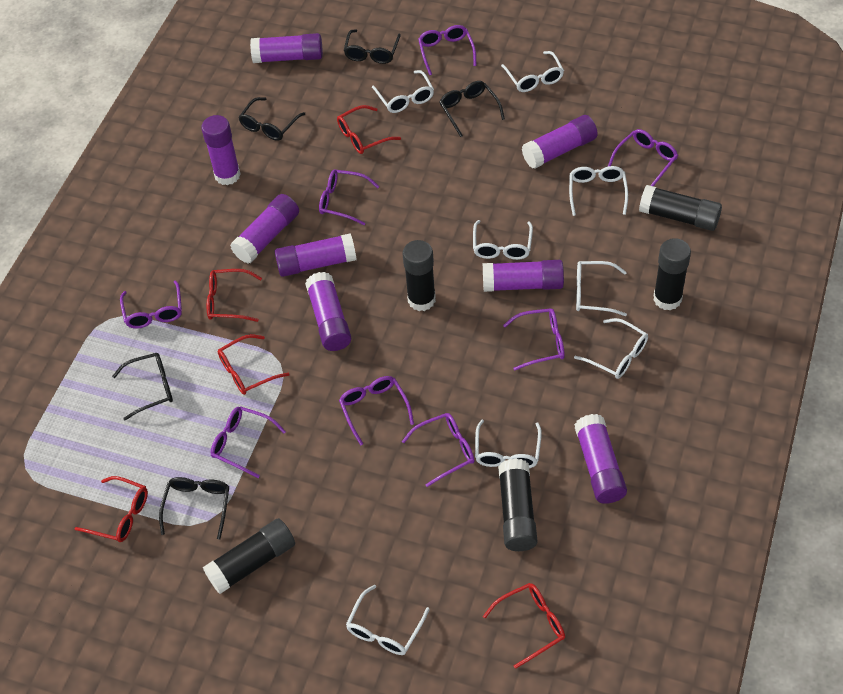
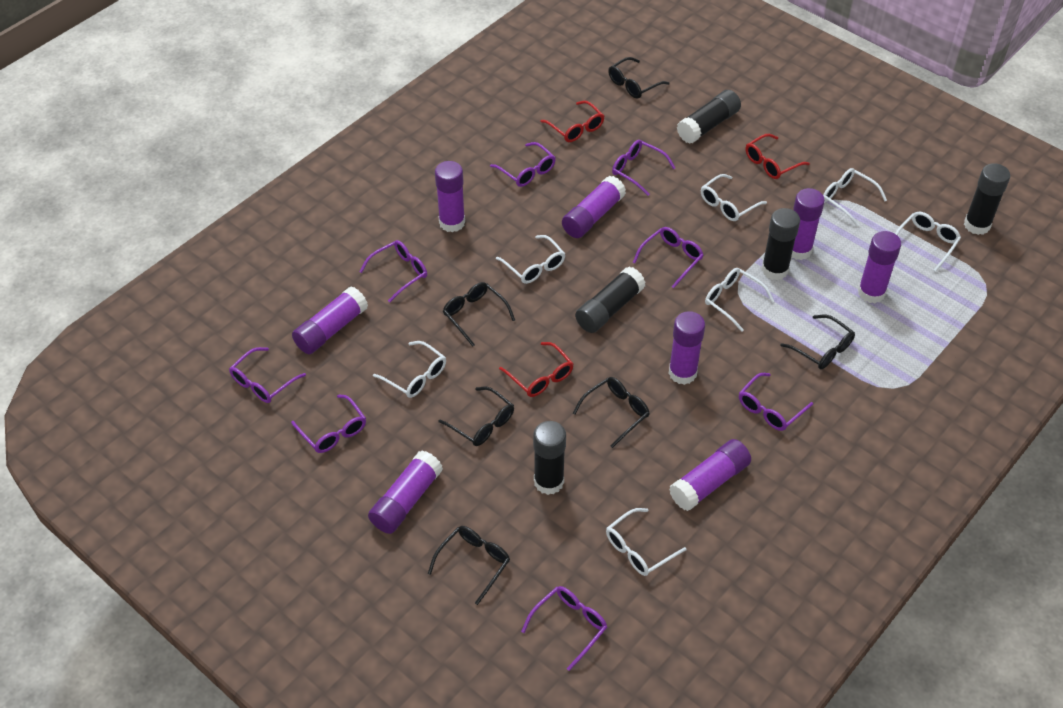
black glasses: [112,353,173,420] [159,477,229,539] [238,97,305,141] [344,29,401,64] [440,81,505,137] = 5 -> [428,526,510,605] [438,387,514,446] [443,282,515,347] [573,377,650,448] [608,57,670,99] [780,315,855,369] = 6
red glasses: [74,476,148,542] [207,269,262,322] [218,334,289,395] [337,105,401,154] [483,583,565,669] = 5 -> [499,342,574,397] [540,100,604,142] [746,134,810,179] = 3
white glasses: [346,585,430,655] [372,70,434,113] [473,220,533,260] [475,420,542,468] [501,51,564,92] [569,166,628,216] [574,318,648,379] [576,261,627,316] = 8 -> [373,341,446,398] [496,235,565,284] [606,508,687,576] [701,174,767,221] [705,268,775,332] [823,168,887,226] [895,212,961,272] = 7

